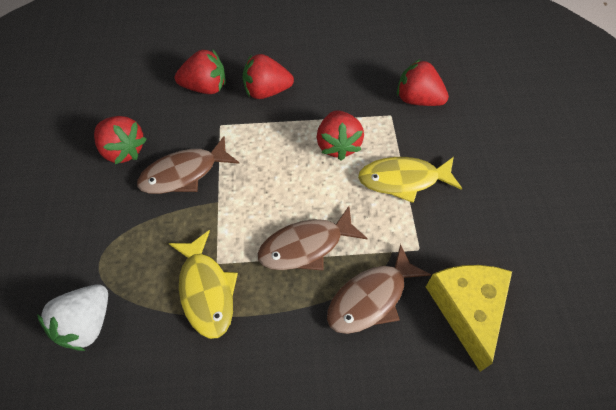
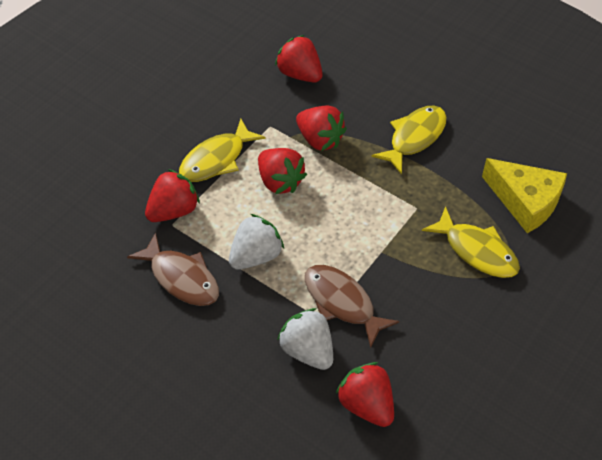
brown fish: [137,136,239,194] [258,206,368,271] [327,244,431,334] = 3 -> [127,232,219,306] [305,265,399,348] = 2
white strawberry: [37,284,108,351] = 1 -> [229,214,284,269] [277,308,333,370] = 2
yellow fish: [169,230,238,339] [358,157,462,203] = 2 -> [179,119,266,182] [372,106,447,175] [422,206,520,278] = 3

